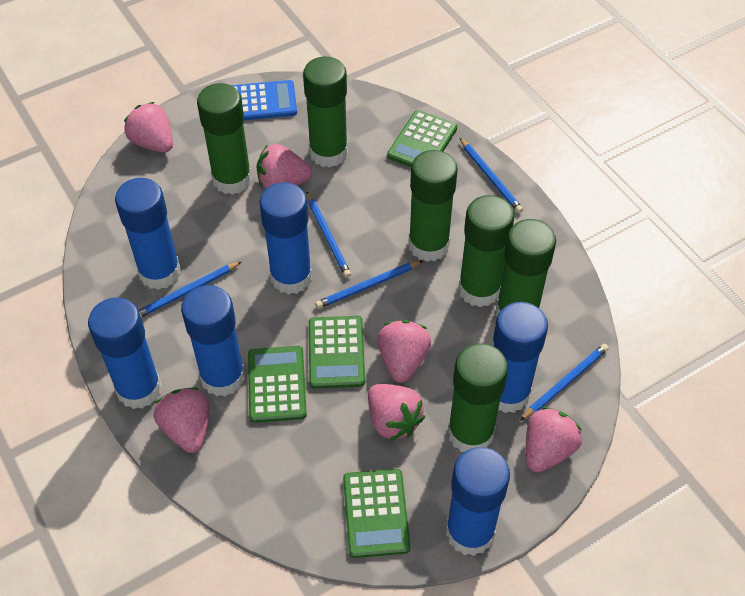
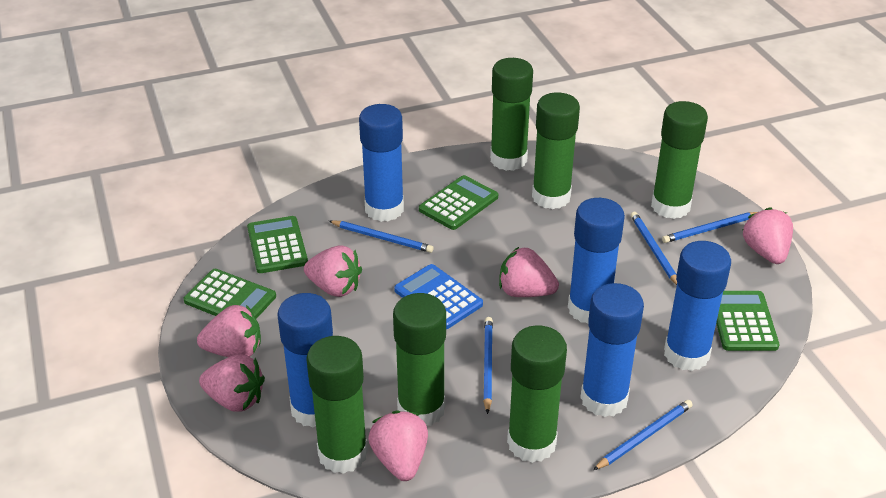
blue glue stick: [88,298,162,409] [115,178,181,290] [181,285,245,396] [259,182,312,295] [446,447,510,556] [493,302,548,413] = 6 -> [277,293,333,428] [359,104,404,222] [568,198,625,323] [580,283,644,417] [664,241,731,371] = 5

